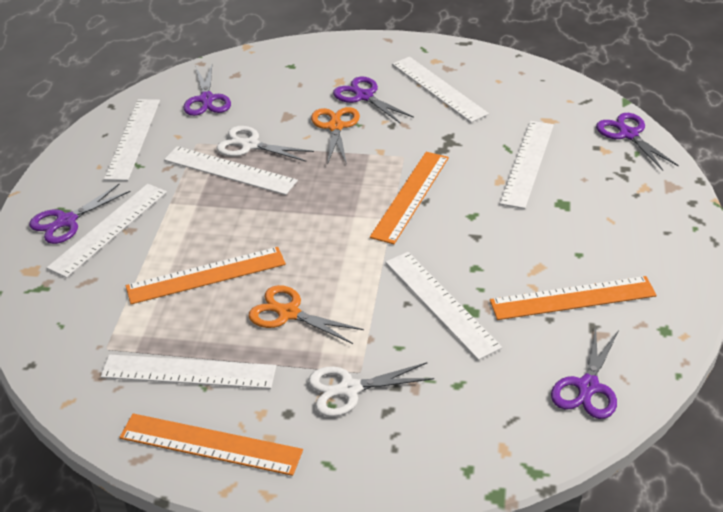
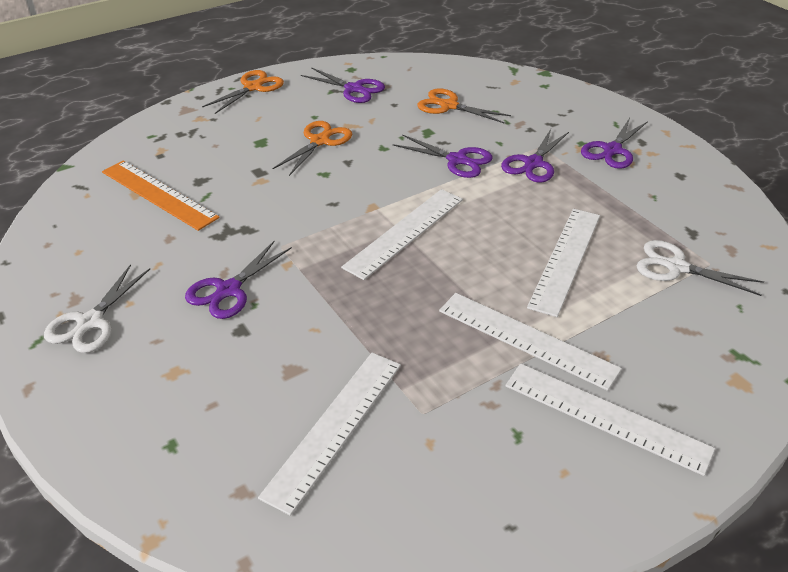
orange ruler: [119,413,303,476] [126,247,286,304] [370,152,449,244] [490,276,657,320] = 4 -> [102,161,220,231] = 1
orange scissors: [249,285,364,344] [311,107,360,164] = 2 -> [202,70,284,114] [272,121,352,176] [417,88,511,123] = 3
white ruler: [47,184,167,278] [100,354,276,389] [104,99,160,181] [164,146,298,195] [385,252,502,360] [392,57,489,122] [500,121,554,209] = 7 -> [258,353,401,516] [341,189,463,280] [439,293,622,391] [505,363,715,476] [527,209,600,317] = 5

